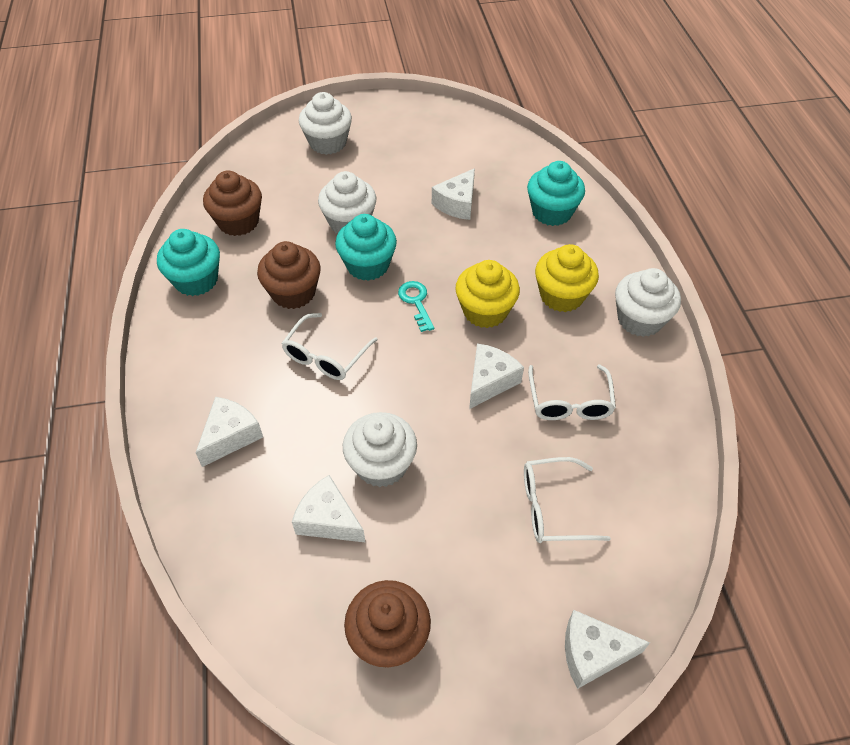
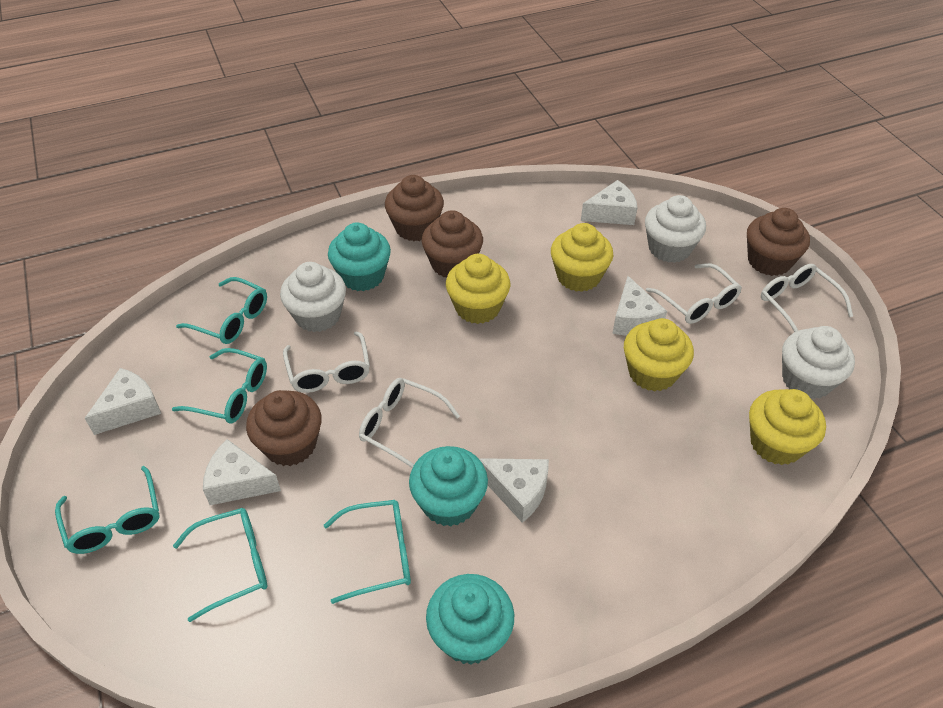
brown cupcake: [203,170,262,236] [257,241,321,309] [344,580,431,667] = 3 -> [246,390,322,466] [385,175,444,241] [422,210,483,277] [747,208,810,276] = 4
turquoise glasses: none = 0 -> [55,466,160,554] [172,348,267,424] [173,508,268,622] [176,277,267,344] [324,500,411,604] = 5
turquoise key: [398,281,434,332] = 1 -> none = 0
white cupcake: [299,92,352,155] [318,171,376,234] [343,412,417,487] [615,268,681,337] = 4 -> [280,262,346,332] [645,195,706,263] [782,326,855,399] = 3
white glasses: [281,313,378,380] [524,457,611,543] [528,365,616,420] = 3 -> [283,331,370,393] [359,378,460,468] [646,263,742,324] [761,264,853,332] = 4
yellow cupcake: [455,260,520,328] [535,244,599,312] = 2 -> [446,254,510,324] [551,223,613,292] [624,318,694,391] [749,389,826,465] = 4

